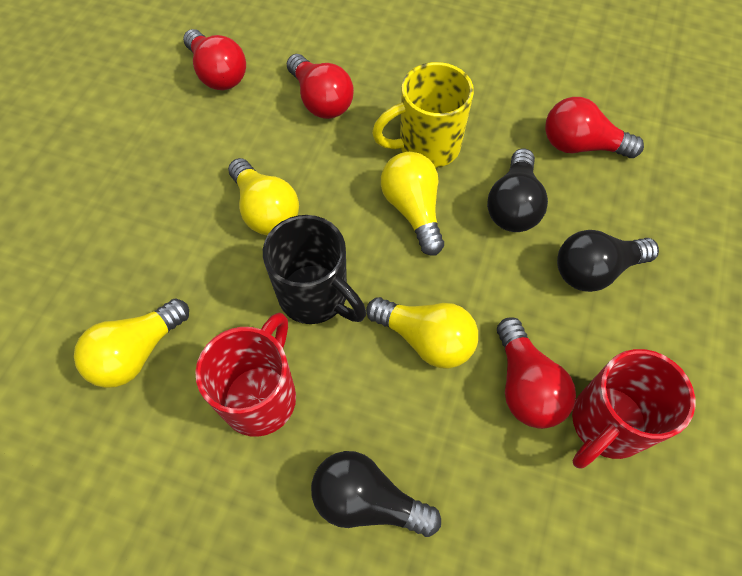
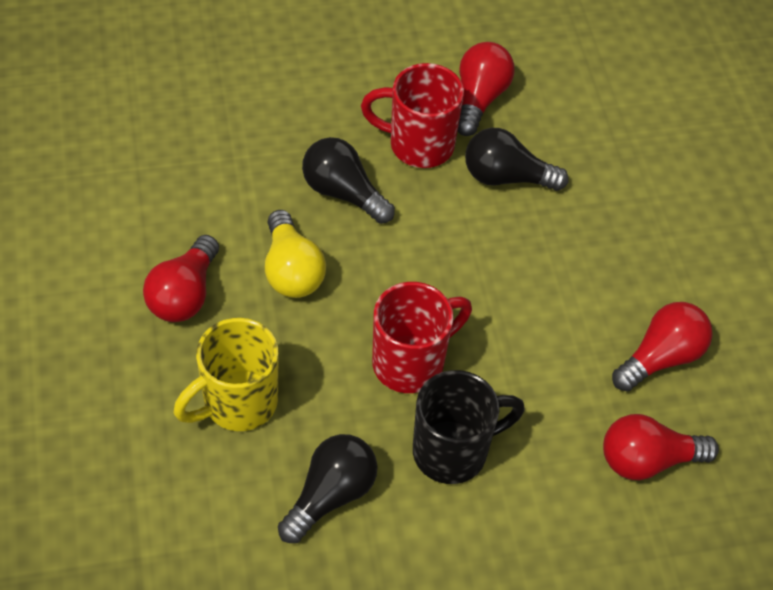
yellow light bulb: [74,298,189,388] [228,158,299,235] [366,297,478,369] [381,152,444,255] = 4 -> [265,210,326,298] = 1

